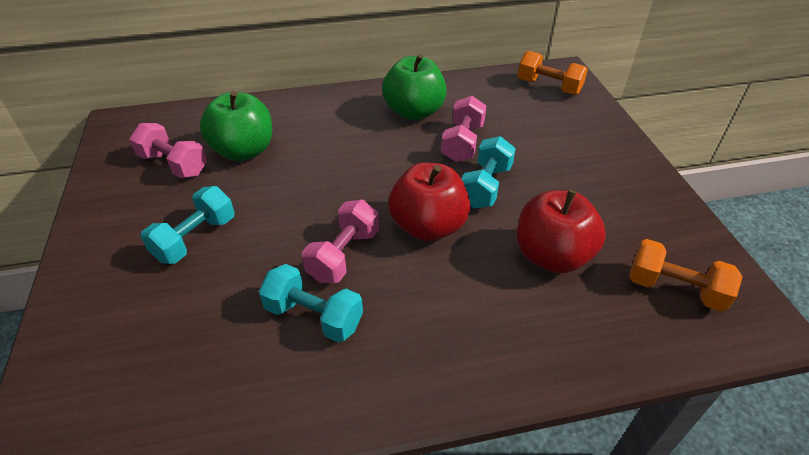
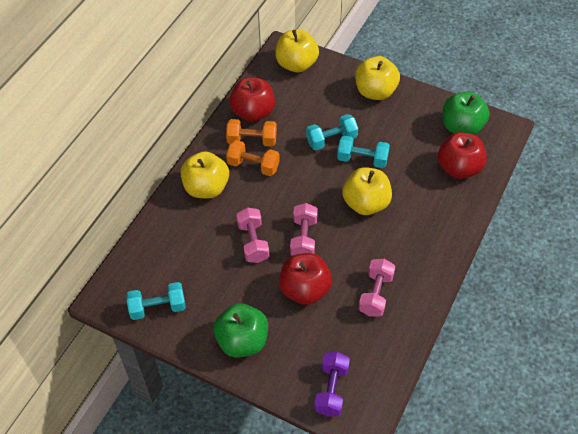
purple dumbbell: none = 0 -> [314,352,350,417] = 1
red apple: [388,162,470,241] [517,190,606,273] = 2 -> [229,77,275,122] [279,253,332,305] [438,132,487,179] = 3
yellow apple: none = 0 -> [181,151,229,198] [275,29,319,72] [342,167,392,215] [355,56,400,100] = 4

